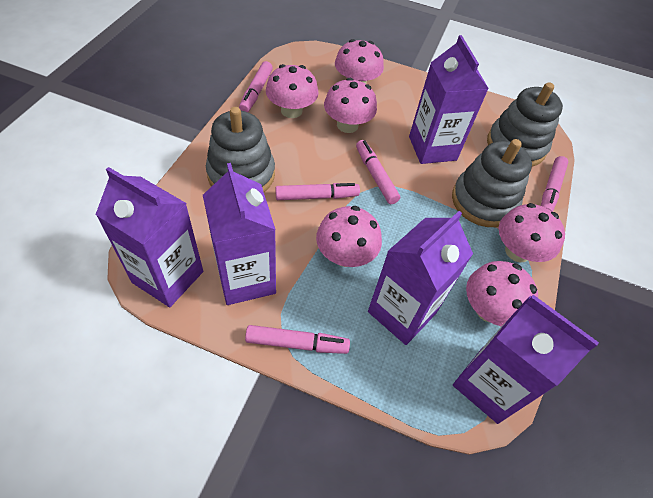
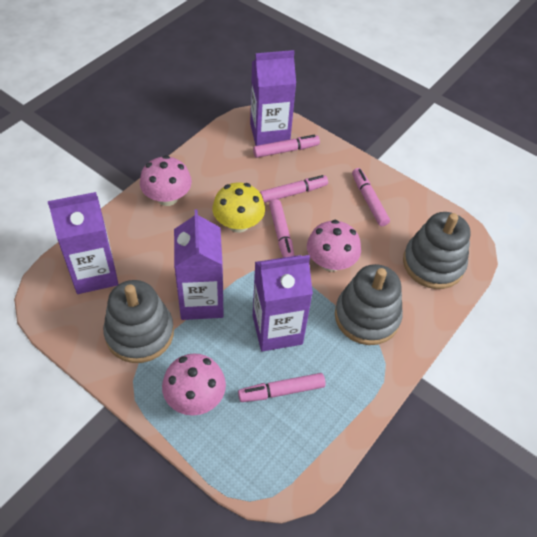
pink mushroom: [266,64,319,118] [316,206,382,267] [324,78,377,133] [335,39,384,84] [466,261,538,327] [499,203,565,262] = 6 -> [140,155,192,206] [162,353,226,415] [307,220,361,272] = 3
purple carton: [95,167,203,307] [203,163,276,305] [368,211,473,345] [409,35,489,164] [453,295,599,424] = 5 -> [48,192,118,294] [174,209,224,320] [250,50,296,146] [253,255,313,352] = 4
yellow mushroom: none = 0 -> [212,182,265,233] = 1

